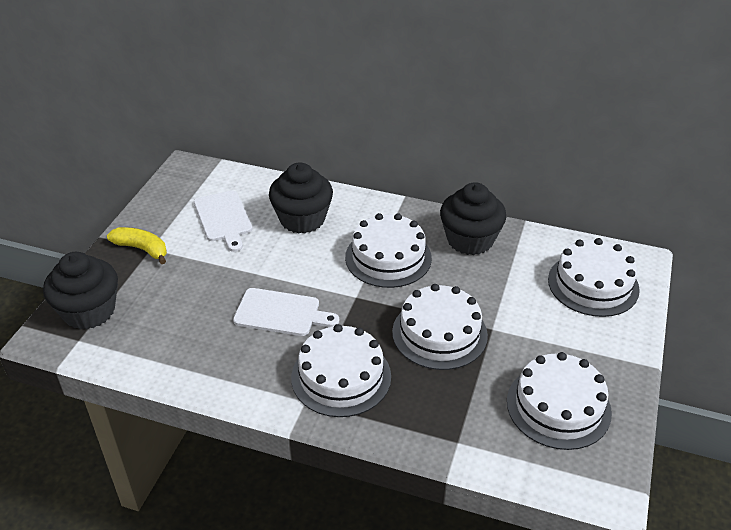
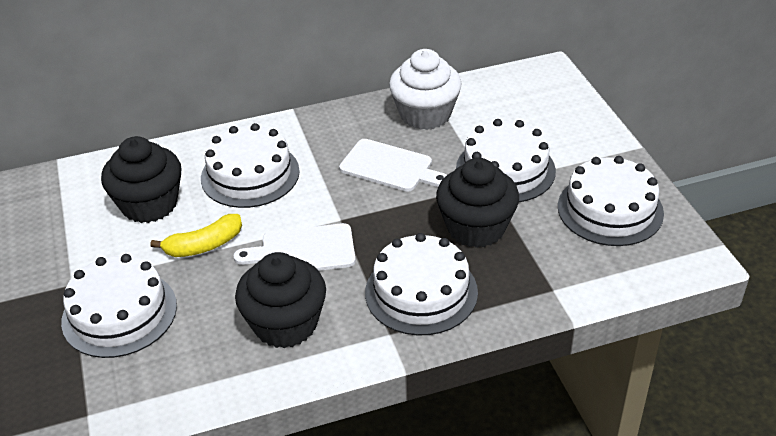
white cupcake: none = 0 -> [389,49,461,130] = 1

